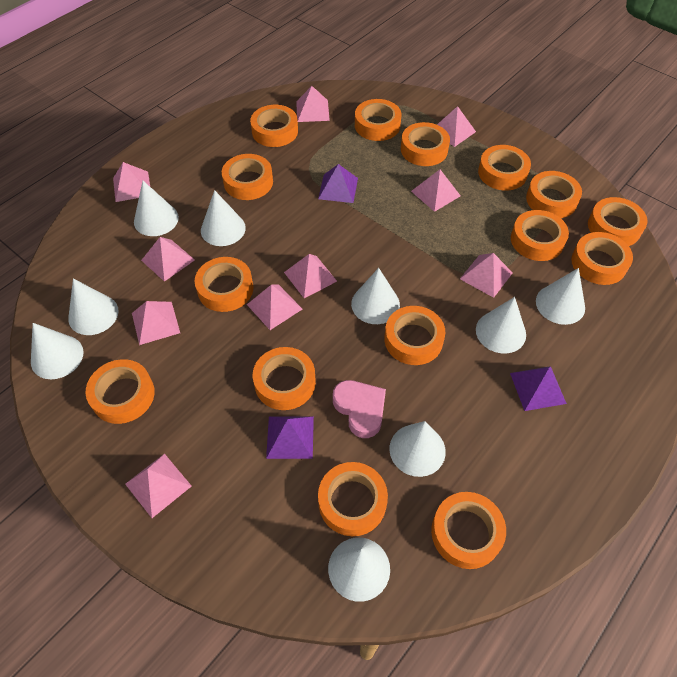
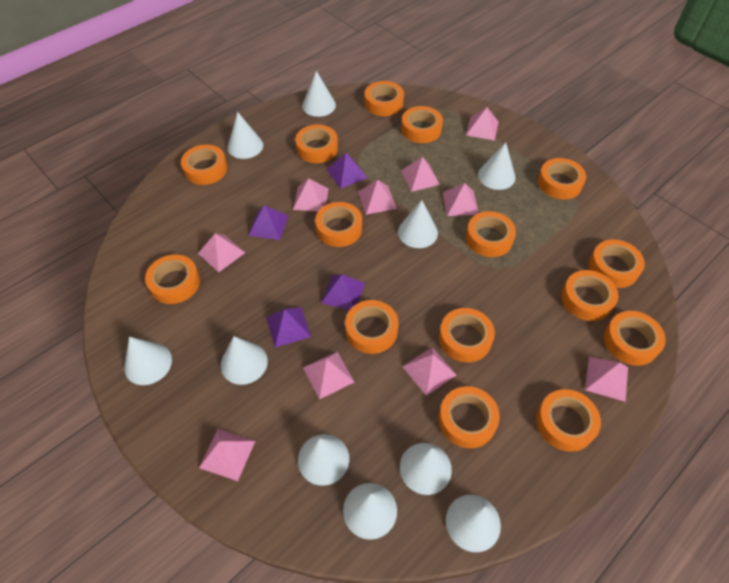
pink heart: [333,380,386,438] = 1 -> none = 0
purple pyramid: [266,417,314,459] [318,164,358,203] [510,366,567,411] = 3 -> [248,205,288,240] [266,307,311,348] [321,274,365,310] [326,153,367,189] = 4
white cone: [31,323,84,379] [68,279,119,335] [134,181,179,236] [201,190,246,246] [328,537,390,602] [351,268,400,324] [390,421,446,477] [476,297,526,354] [536,268,585,325] = 9 -> [124,337,172,385] [221,336,268,385] [228,112,263,159] [298,434,349,486] [302,71,336,117] [343,483,397,540] [398,200,438,248] [400,443,452,495] [446,495,501,552] [478,142,515,190] = 10

